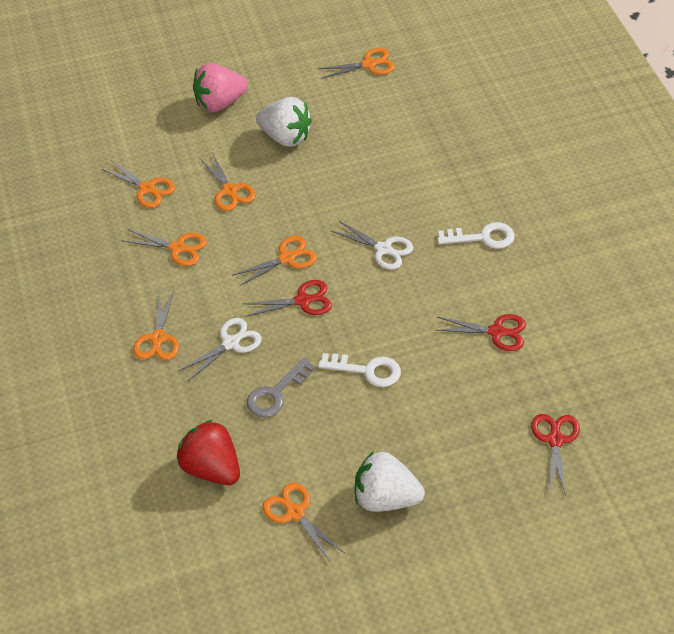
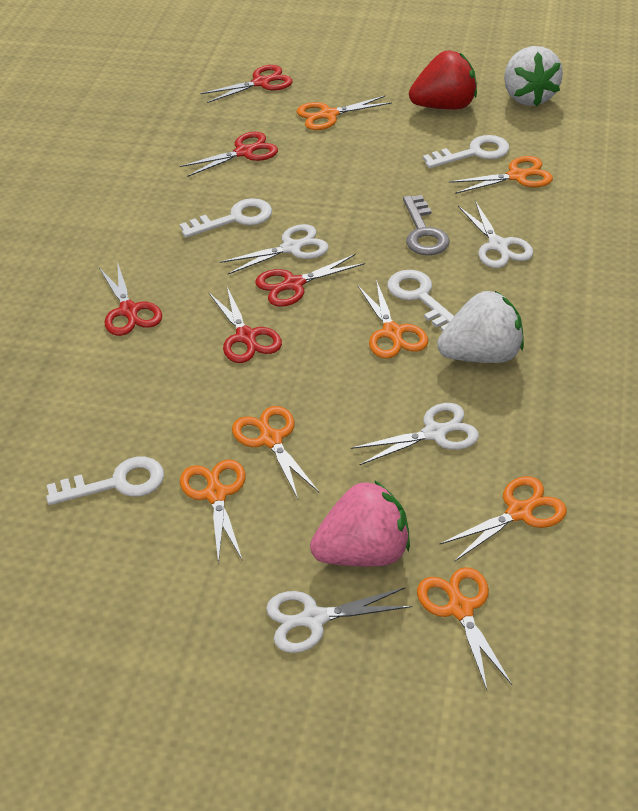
red scissors: [243,280,332,317] [435,314,526,351] [531,414,580,496] = 3 -> [99,261,162,336] [180,132,278,177] [200,65,293,103] [208,287,282,363] [255,254,365,307] = 5
white key: [318,353,401,387] [437,222,514,249] = 2 -> [46,457,164,505] [180,198,272,238] [387,270,454,332] [423,135,509,168] = 4
white scissors: [178,318,262,381] [331,221,413,270] = 2 -> [220,224,329,275] [266,587,412,653] [351,403,479,465] [458,201,533,268] = 4

